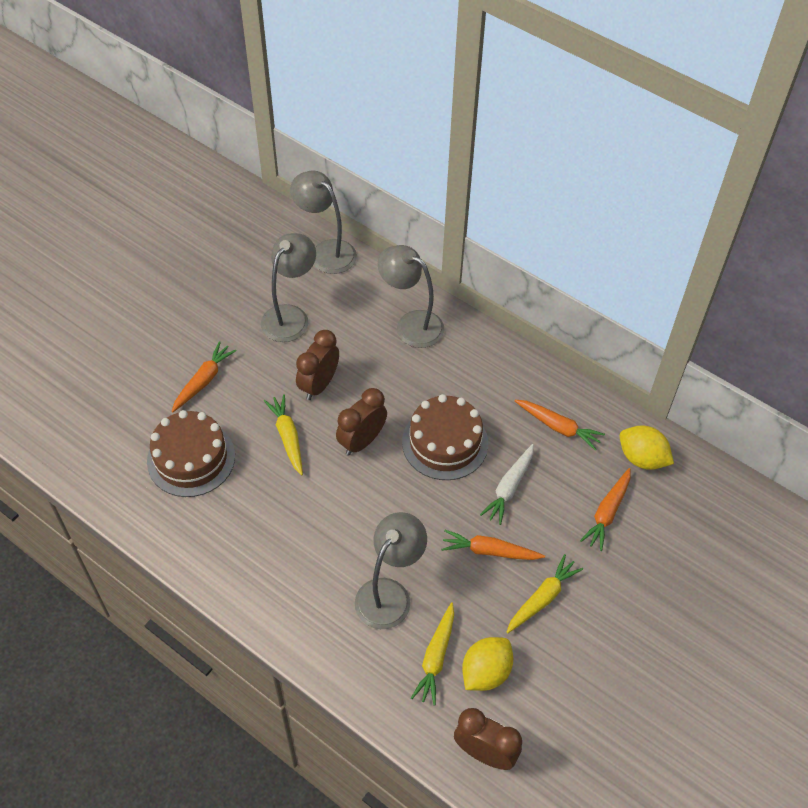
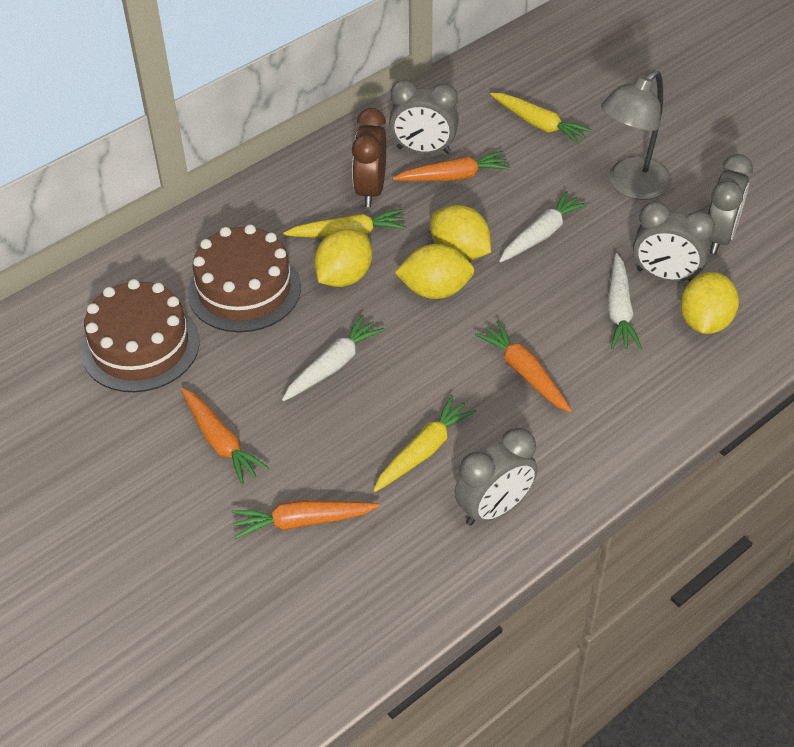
brown clock: [296,330,339,400] [336,388,387,456] [454,708,522,770] = 3 -> [352,108,386,207] = 1
grey clock: none = 0 -> [389,80,459,154] [454,428,538,526] [633,201,715,282] [708,154,753,254] = 4
grey lamp: [261,233,316,342] [290,170,357,274] [355,512,427,629] [378,245,444,348] = 4 -> [601,70,671,200] = 1
white carrot: [480,444,534,525] = 1 -> [282,315,385,401] [499,191,588,262] [608,253,642,350] = 3
yellow lemon: [462,637,513,691] [620,425,674,470] = 2 -> [314,229,372,287] [395,244,475,299] [431,205,491,261] [681,272,739,334] = 4

